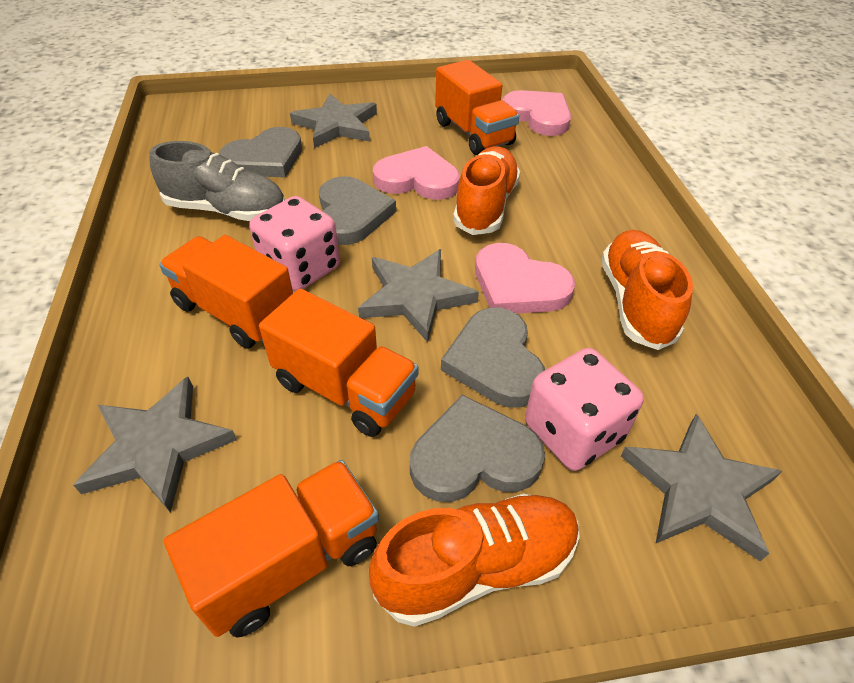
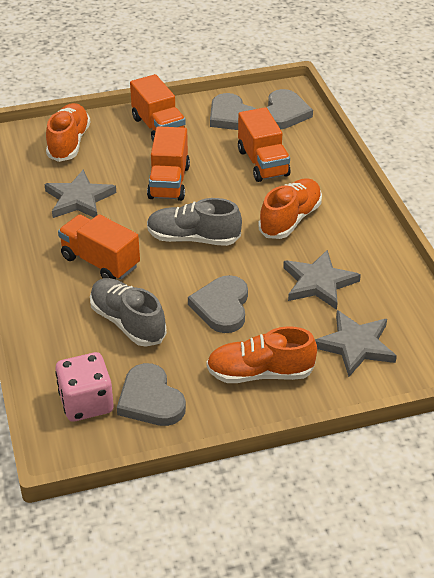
grey shoe: [150,141,285,221] = 1 -> [90,278,167,347] [147,198,242,246] = 2
grey star: [73,377,237,513] [290,93,377,148] [358,249,479,342] [621,414,782,562] = 4 -> [44,169,116,218] [283,250,361,310] [315,310,397,377] = 3
pink dice: [249,196,340,292] [525,348,644,471] = 2 -> [55,352,114,422] = 1
pink heart: [373,146,460,200] [475,243,575,314] [502,90,571,136] = 3 -> none = 0

